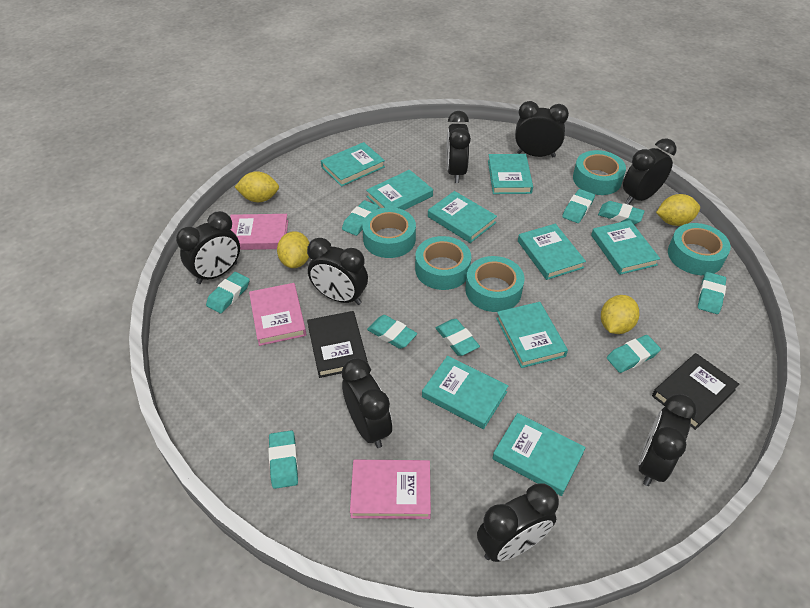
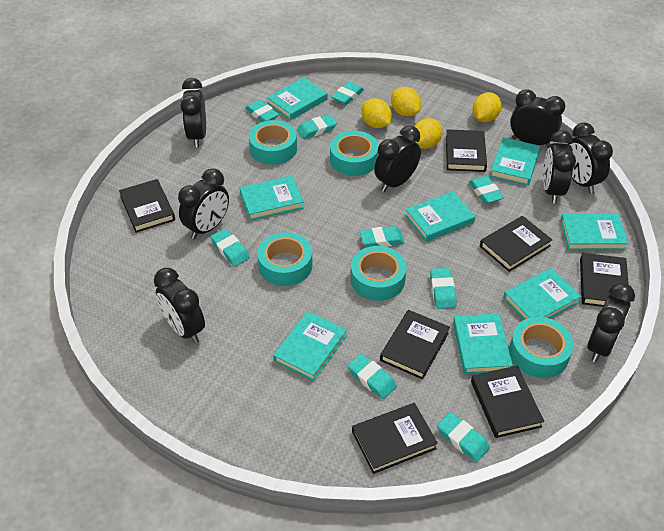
black book: [307,311,368,378] [652,353,740,430] = 2 -> [119,179,175,233] [352,403,438,474] [380,310,450,380] [446,129,487,172] [471,366,544,438] [480,216,552,272] [580,253,629,307] = 7
pink book: [230,214,288,250] [249,283,306,346] [350,460,431,519] = 3 -> none = 0
turquoise book: [321,142,385,187] [366,170,433,210] [422,356,508,429] [428,191,497,243] [488,154,533,194] [492,413,586,496] [496,302,568,368] [518,224,586,280] [591,220,660,275] = 9 -> [240,176,304,221] [267,77,327,120] [273,311,347,381] [405,191,475,242] [453,314,513,374] [490,137,540,186] [503,268,581,320] [560,213,629,250] = 8

